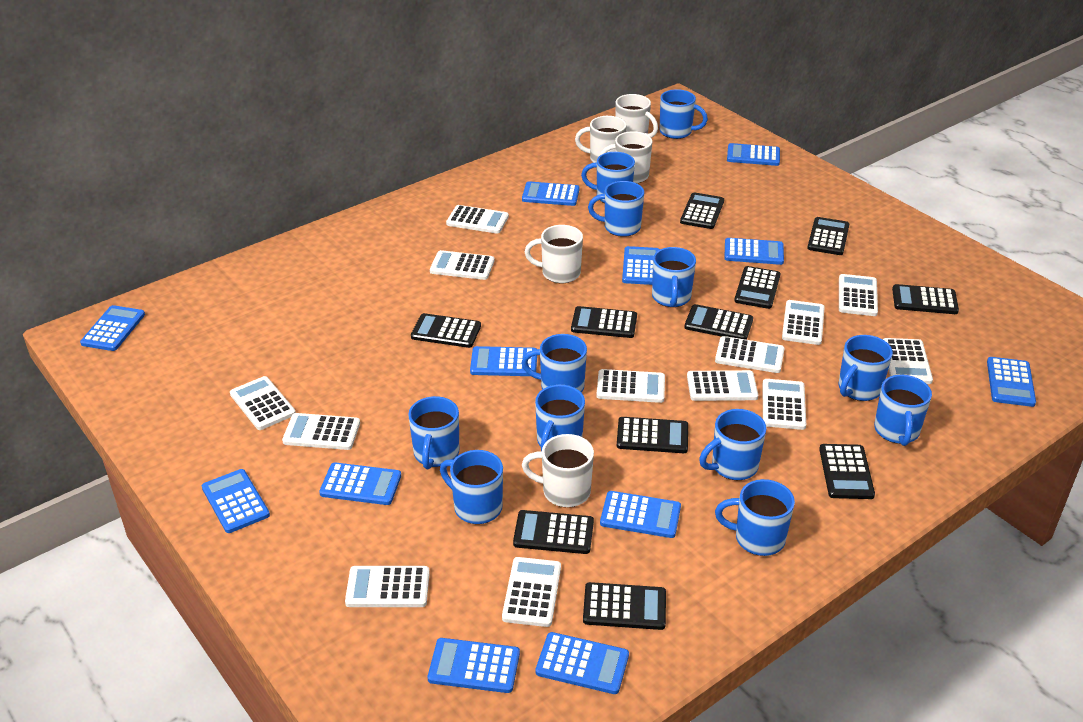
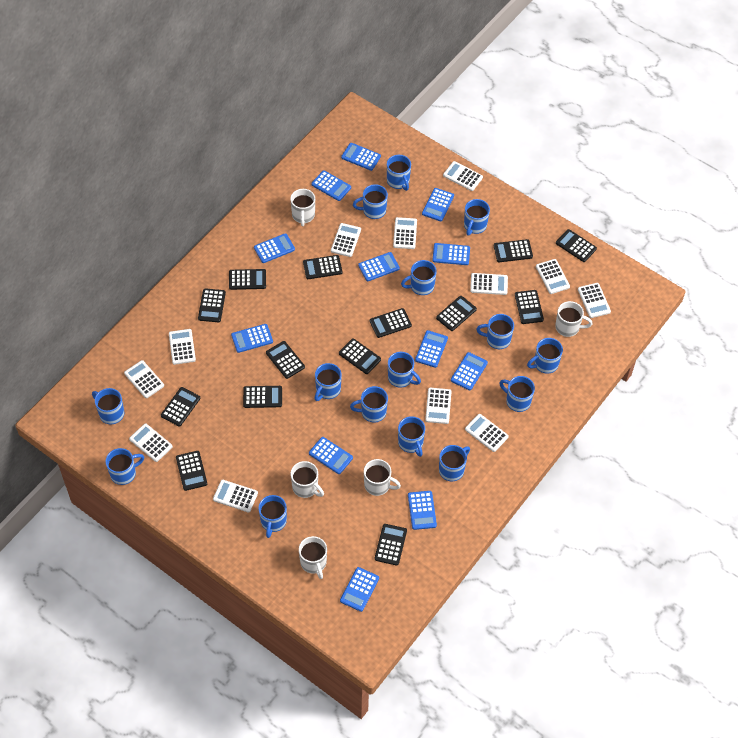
black calculator: [411,313,481,348] [513,510,594,554] [571,306,637,338] [583,582,666,630] [617,417,688,453] [680,193,724,229] [684,304,753,340] [734,266,780,309] [807,217,849,255] [819,444,875,499] [892,284,959,314] = 11 -> [161,387,200,426] [176,451,207,491] [198,288,226,322] [229,269,266,290] [243,386,282,408] [266,341,305,379] [303,255,342,279] [339,338,381,374] [370,308,412,338] [375,524,407,566] [436,296,477,331] [494,239,533,262] [515,290,544,324] [556,229,597,262] = 14
blue mug: [408,396,459,470] [440,450,503,524] [521,334,587,393] [535,385,585,452] [581,152,635,203] [588,181,644,237] [652,247,696,307] [659,89,708,139] [699,409,766,480] [715,479,795,556] [839,335,893,401] [874,375,932,446] = 12 -> [92,388,124,424] [105,448,144,485] [258,495,287,538] [314,363,342,401] [350,386,388,422] [353,184,388,219] [387,155,411,191] [388,352,421,388] [398,416,425,457] [401,260,437,295] [439,445,470,481] [464,199,490,236] [476,314,514,349] [499,376,535,412] [527,338,563,374] = 15
white calculator: [230,376,296,430] [282,413,360,450] [345,566,430,607] [430,250,495,280] [446,205,509,234] [502,557,561,627] [597,369,665,403] [687,370,758,401] [715,336,785,373] [762,379,806,430] [782,300,825,345] [839,274,878,316] [883,338,933,384] = 13 -> [124,360,164,398] [129,423,173,462] [169,329,196,365] [213,480,258,512] [331,223,361,257] [393,217,417,249] [425,388,452,424] [443,161,483,191] [465,414,509,452] [470,273,508,295] [536,259,570,294] [578,283,611,318] = 12

